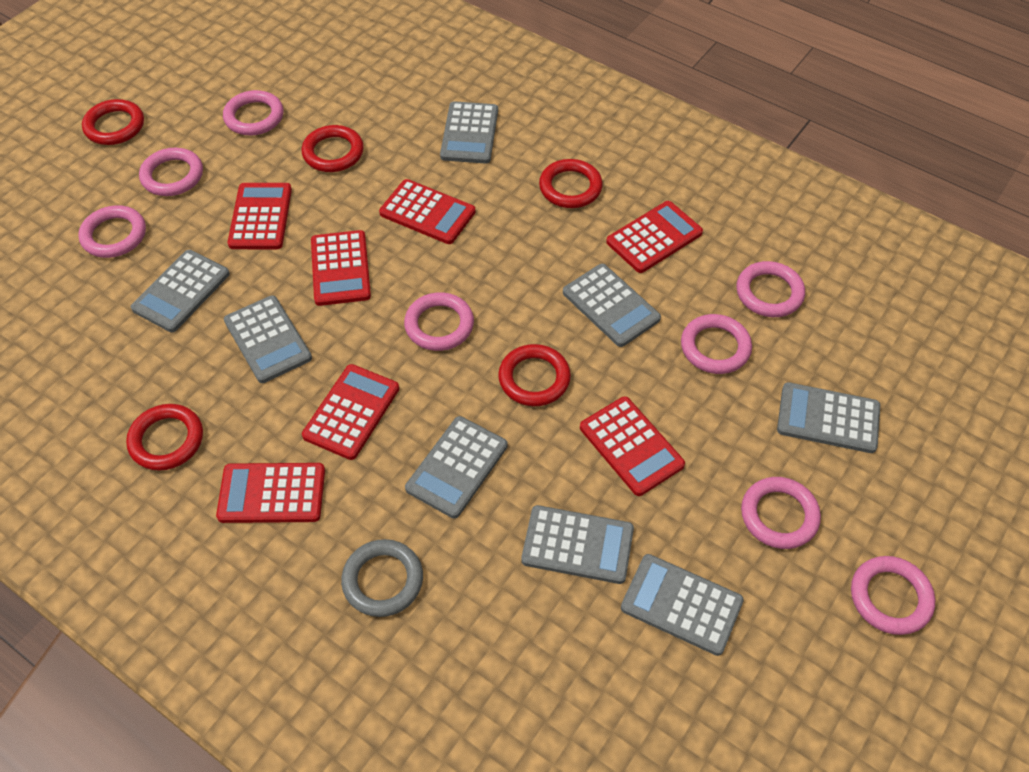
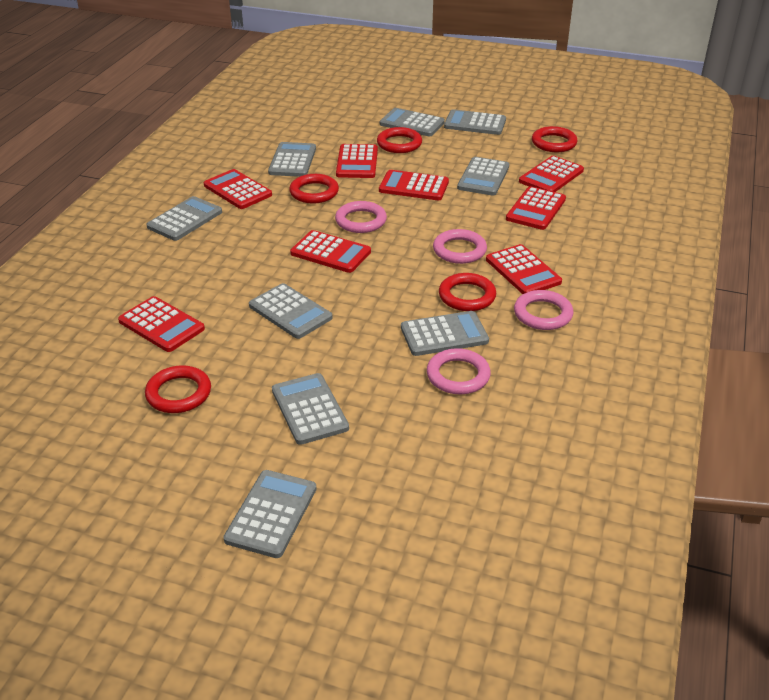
grey calculator: [131,250,230,332] [224,295,312,383] [405,416,507,519] [440,101,498,164] [521,505,634,584] [563,264,661,347] [621,554,744,656] [777,382,880,453] = 8 -> [147,196,222,241] [224,470,317,558] [249,283,333,339] [268,142,316,177] [272,373,349,445] [380,108,445,136] [401,311,489,356] [444,109,506,135] [457,157,509,196] = 9
grey ring: [341,539,423,617] = 1 -> none = 0
pink ring: [78,205,146,258] [139,148,203,196] [223,90,283,136] [404,292,474,351] [681,314,752,374] [736,261,805,317] [741,477,821,549] [851,556,935,635] = 8 -> [335,201,387,233] [427,348,491,394] [433,229,487,264] [514,290,574,330] = 4
red calculator: [216,463,325,523] [228,183,292,249] [302,364,399,460] [311,230,371,306] [379,179,475,244] [580,397,685,496] [606,201,703,273] = 7 -> [118,296,205,352] [204,169,272,209] [290,230,371,273] [336,144,378,178] [379,170,449,200] [486,244,562,294] [506,186,566,230] [519,156,584,192] = 8

